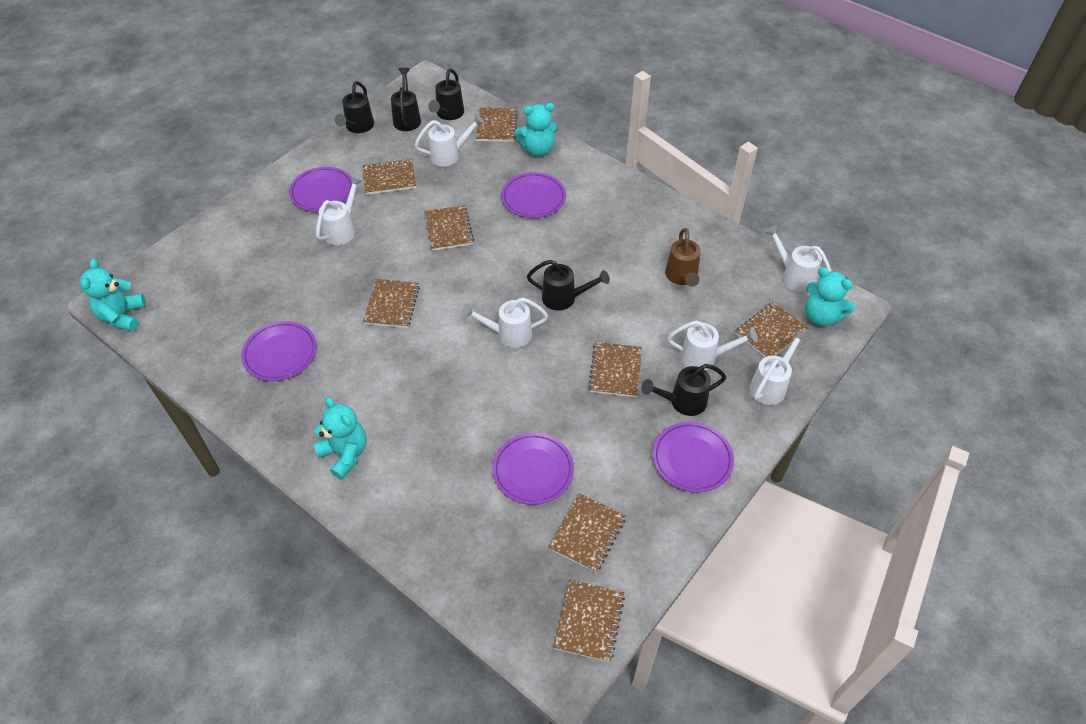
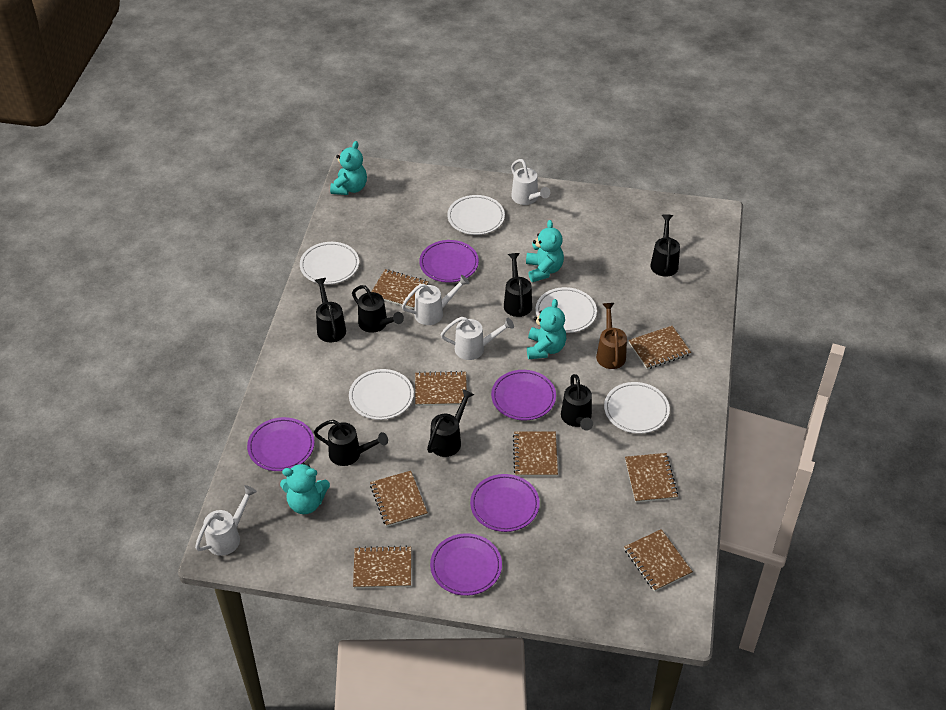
black watering can: [334,81,374,133] [391,67,421,131] [428,69,464,120] [527,260,610,311] [641,364,726,416] = 5 -> [314,278,346,342] [314,420,388,466] [352,285,404,333] [427,389,474,457] [504,253,532,317] [561,374,593,431] [650,214,680,277] = 7
white plate: none = 0 -> [300,242,359,284] [349,369,414,420] [447,195,505,235] [536,287,597,333] [604,382,670,434] = 5
white watering can: [316,176,362,245] [414,114,484,166] [461,298,548,348] [667,320,758,370] [750,329,807,405] [765,225,831,292] = 6 -> [195,485,257,556] [402,275,470,325] [441,317,514,360] [511,159,550,205] = 4

